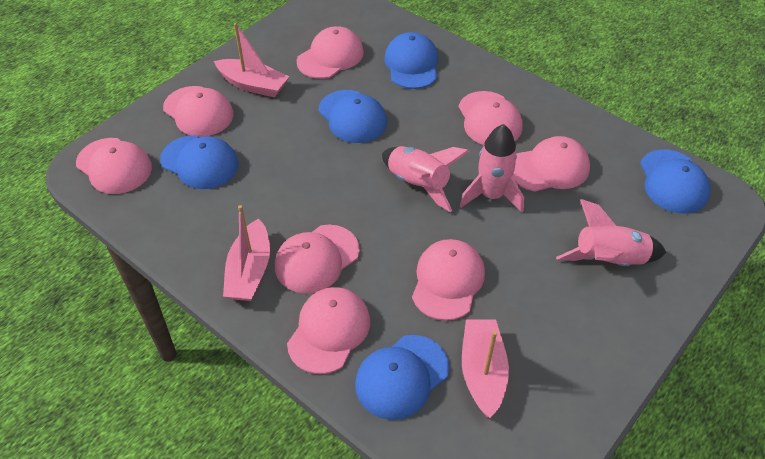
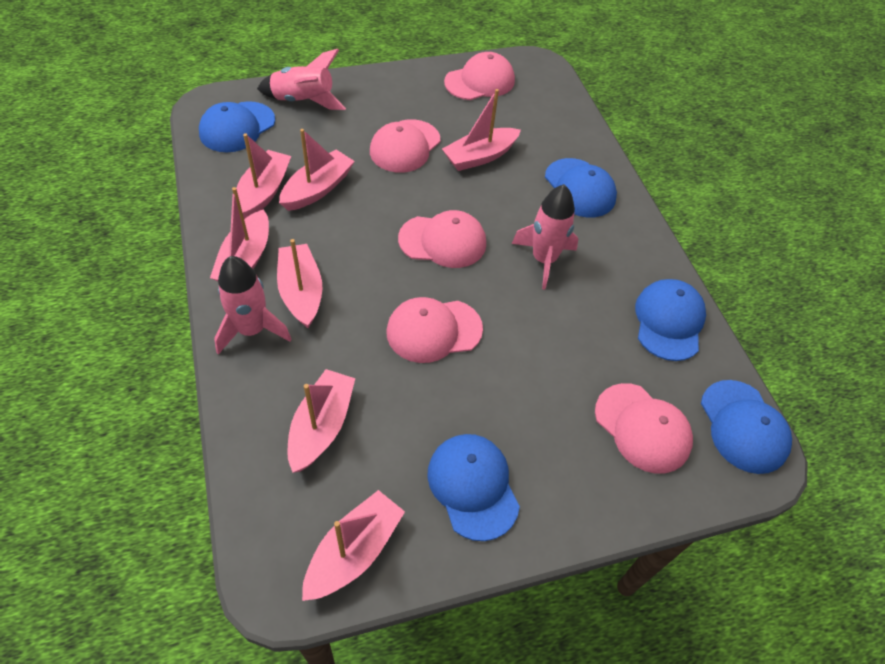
pink boat: [214,23,289,98] [223,205,270,301] [462,320,509,418] = 3 -> [210,187,269,281] [236,133,291,219] [277,239,322,328] [279,129,355,211] [287,369,355,473] [302,490,405,601] [442,89,521,171] = 7
pink cap: [76,138,152,194] [163,86,234,137] [275,225,360,293] [287,287,370,374] [297,26,364,79] [412,239,485,321] [458,91,522,145] [513,136,590,192] = 8 -> [370,119,440,173] [386,297,483,363] [398,210,486,268] [444,52,515,100] [595,383,693,474] = 5

